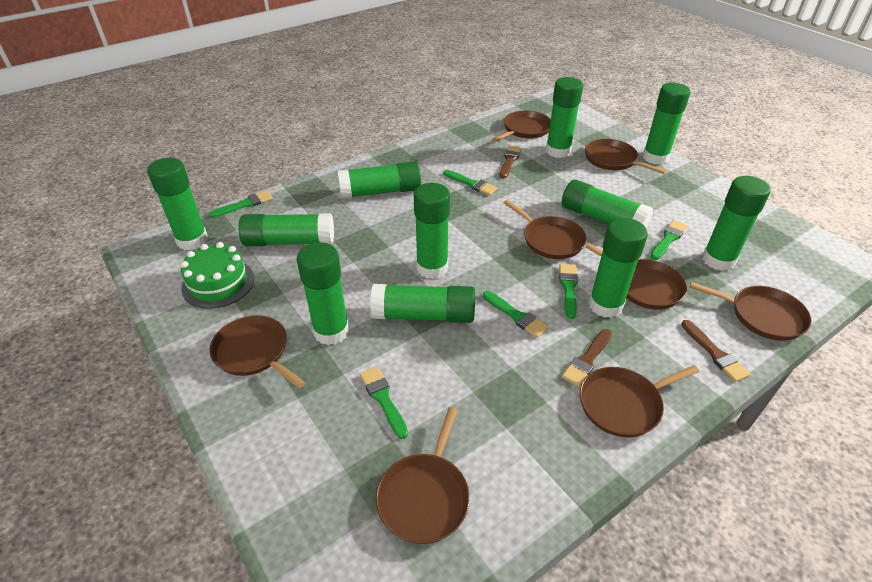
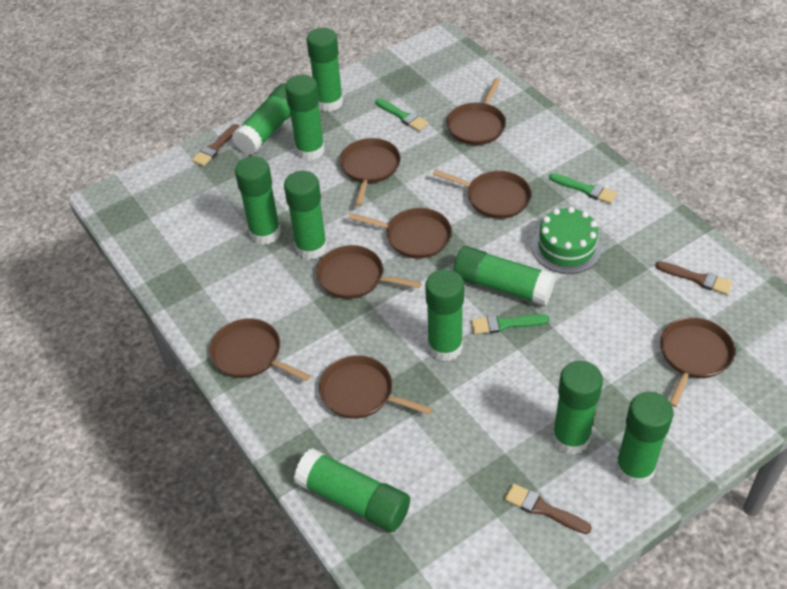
green brush: [209,190,273,218] [360,366,408,439] [443,170,497,196] [483,291,549,338] [559,264,578,319] [650,220,687,260] = 6 -> [376,98,428,131] [471,314,549,334] [549,173,617,204] = 3
green glue stick: [147,158,208,250] [238,213,334,246] [297,242,349,345] [338,161,421,199] [370,284,475,323] [414,183,450,279] [546,77,583,158] [562,180,653,228] [589,218,648,318] [642,83,691,165] [702,176,771,271] = 11 -> [232,83,291,155] [235,156,281,245] [284,171,327,260] [285,75,325,161] [294,448,410,532] [307,28,343,112] [425,269,464,361] [453,246,556,306] [552,361,603,455] [615,392,674,486] = 10

